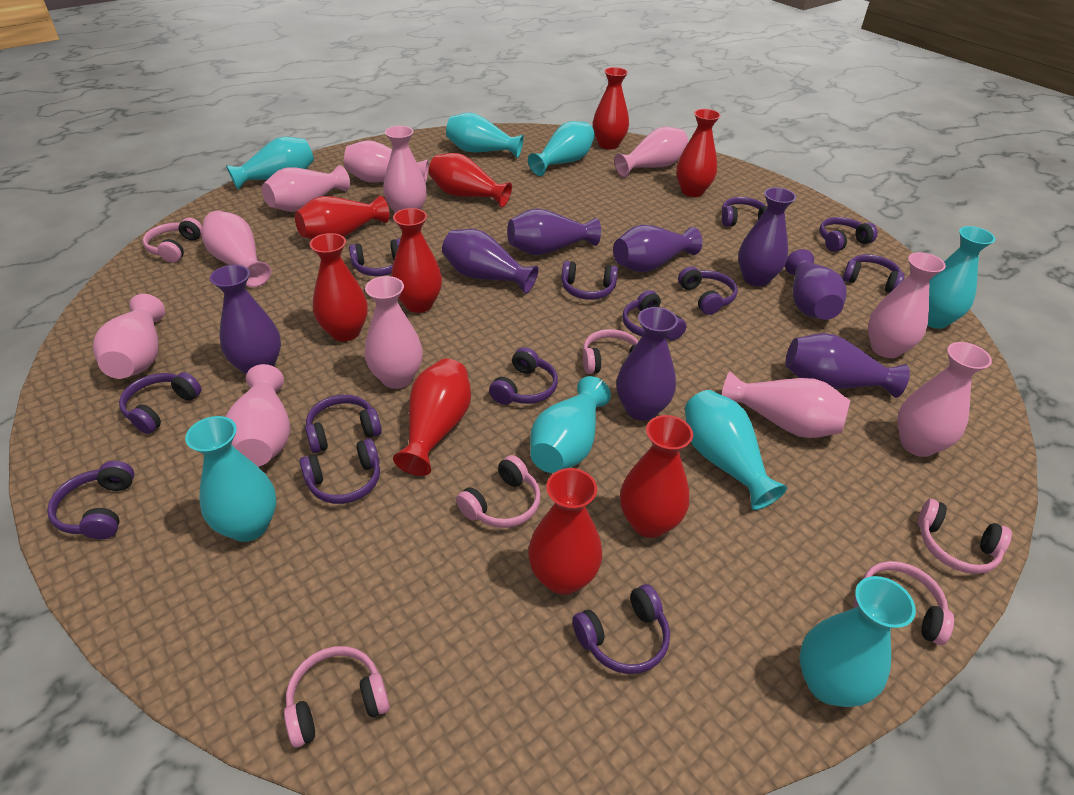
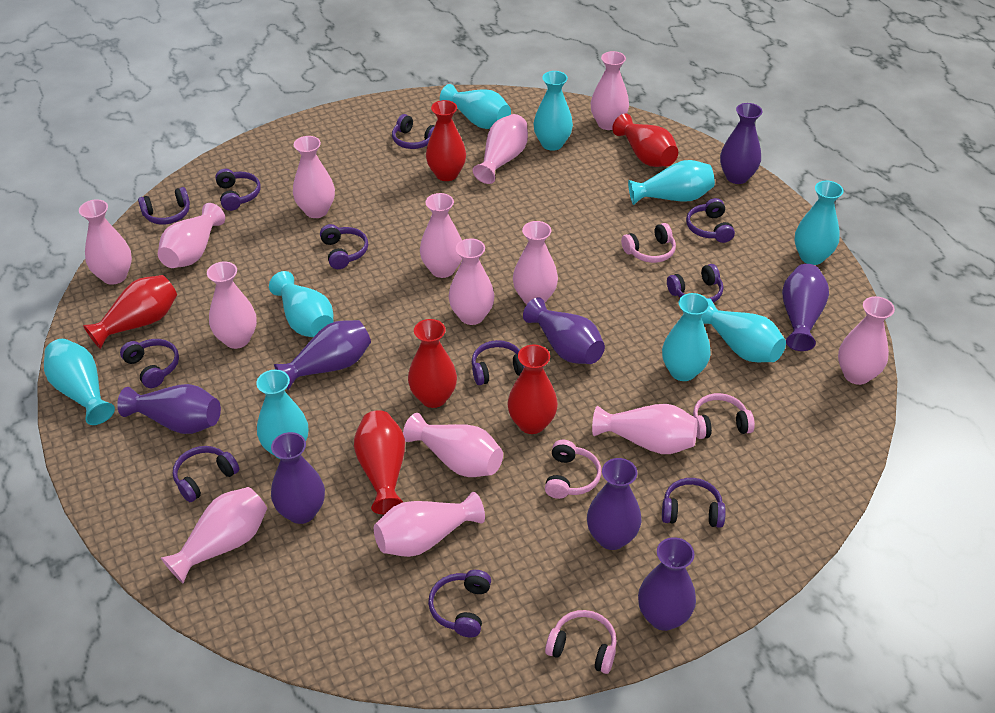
pink headphones: [143,218,202,263] [284,646,390,748] [456,455,541,528] [583,329,639,374] [853,561,954,645] [918,499,1012,574] = 6 -> [545,440,601,499] [545,610,617,674] [621,223,676,263] [693,393,755,439] = 4
pink vase: [93,294,165,379] [202,211,271,287] [225,364,290,467] [262,165,350,212] [344,140,429,183] [364,276,423,389] [383,126,427,213] [614,127,688,177] [722,372,850,438] [868,252,946,358] [897,342,992,457] = 11 -> [79,199,132,285] [158,203,225,268] [161,487,267,584] [207,261,257,349] [293,136,335,218] [374,492,485,557] [403,413,503,477] [420,193,462,278] [448,238,495,325] [473,114,528,184] [513,221,558,304] [591,51,629,130] [592,404,697,454] [838,296,895,385] = 14
purple headphones: [47,461,134,539] [119,372,202,434] [299,439,380,504] [305,395,382,453] [349,239,400,276] [489,347,558,405] [561,261,618,300] [572,584,670,674] [622,290,686,340] [678,266,738,315] [722,197,768,227] [819,217,878,252] [843,254,905,293] = 13 -> [120,339,179,388] [138,187,190,224] [173,446,239,502] [215,169,261,211] [320,224,368,269] [392,114,435,149] [428,570,491,637] [472,340,524,385] [662,478,726,528] [667,264,723,303] [686,198,735,243] = 11
red vase: [295,196,389,239] [309,233,368,342] [391,208,442,313] [393,359,471,476] [429,153,512,208] [528,468,602,595] [593,67,629,150] [620,415,693,538] [676,109,721,197] = 9 -> [83,275,177,349] [354,410,405,514] [408,319,457,408] [426,100,466,181] [507,345,558,434] [612,114,678,167] = 6
turquoise vase: [185,416,277,542] [226,137,314,190] [446,112,524,158] [528,121,595,176] [530,376,611,473] [685,390,787,510] [799,576,916,707] [927,226,995,329] = 8 -> [44,339,115,425] [256,370,308,459] [269,271,334,337] [440,84,511,129] [533,71,573,151] [628,160,715,205] [662,293,711,381] [701,298,786,362] [794,181,844,265] = 9

